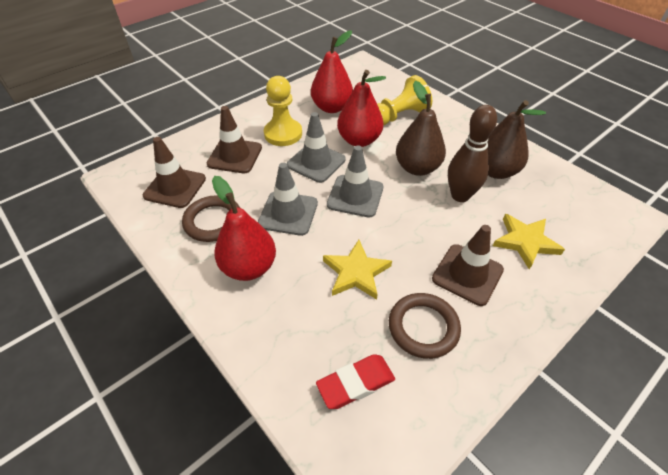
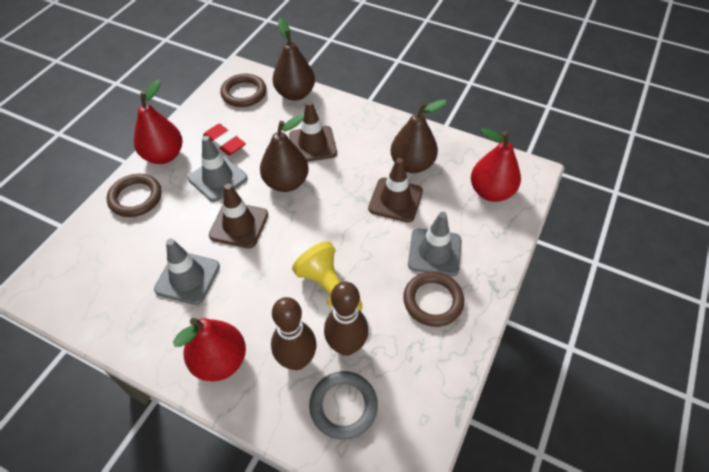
brown bowling pin: [448,105,497,202] = 1 -> [271,297,317,370] [324,281,368,356] = 2
brown pear: [396,81,446,176] [487,100,546,179] = 2 -> [260,115,309,192] [273,18,315,101] [390,99,447,173] = 3
brown ring: [182,195,240,242] [389,293,461,359] = 2 -> [107,174,162,217] [220,74,266,107] [403,272,464,327] = 3
grey ring: none = 0 -> [309,371,378,440] = 1
yellow pawn: [264,76,302,146] [377,75,432,126] = 2 -> [292,241,362,311] = 1
yellow star: [323,240,392,300] [493,214,565,270] = 2 -> none = 0

